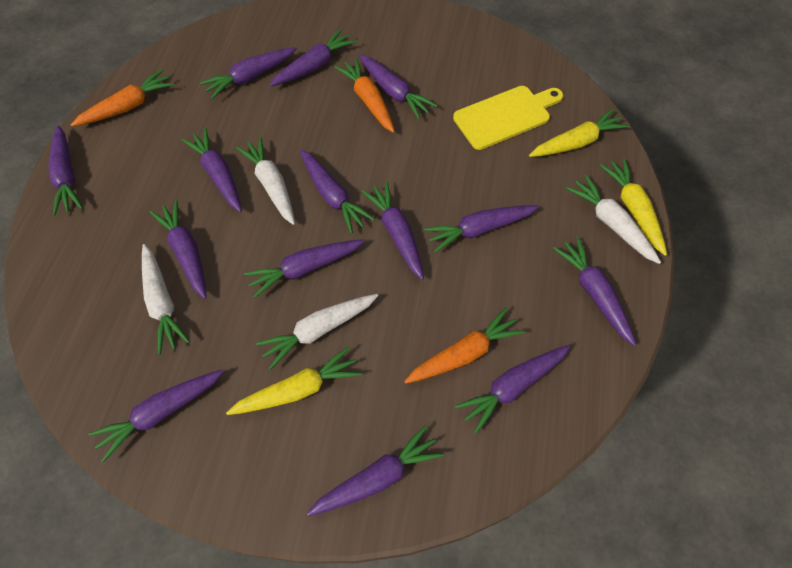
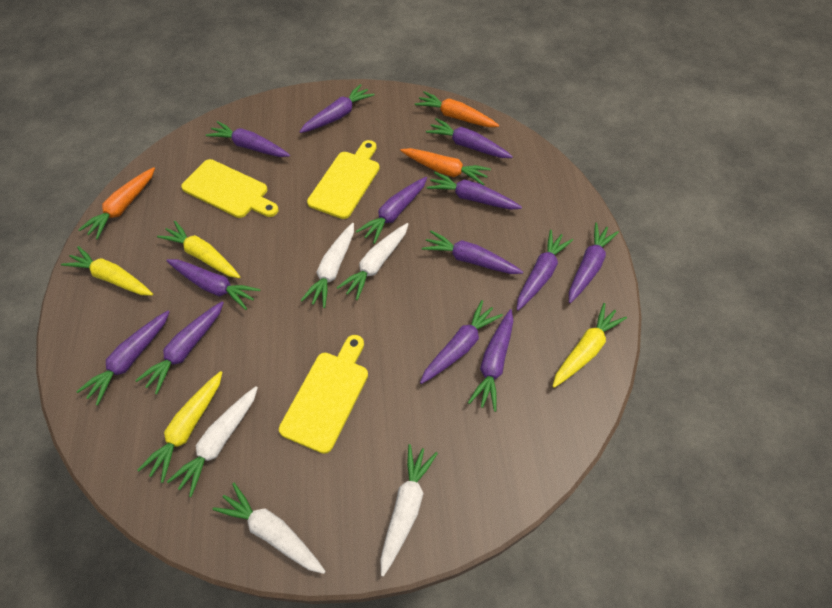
purple carrot: [48,125,83,216] [89,369,224,463] [150,200,207,299] [181,128,242,212] [200,47,297,99] [244,239,365,298] [270,29,357,87] [300,149,375,234] [307,425,444,516] [358,54,438,119] [361,181,424,280] [424,205,539,253] [455,345,570,434] [553,237,636,346] = 14 -> [76,311,169,405] [135,301,224,394] [166,259,261,310] [206,121,290,157] [299,84,375,133] [356,177,427,244] [420,300,503,384] [422,230,523,274] [426,118,513,158] [427,172,522,210] [468,309,513,412] [517,230,573,311] [569,223,619,303] = 13
white carrot: [142,244,190,355] [236,137,295,225] [256,294,378,369] [566,175,661,264] = 4 -> [167,386,258,497] [213,483,326,574] [300,223,354,308] [336,223,409,300] [380,444,438,577] = 5
yellow carrot: [226,347,361,415] [529,108,629,157] [600,158,667,256] = 3 -> [61,246,153,296] [138,371,223,483] [157,221,240,278] [552,303,627,388] = 4
yellow cutting board: [453,86,563,150] = 1 -> [181,159,279,218] [279,335,368,454] [307,140,380,219] = 3

